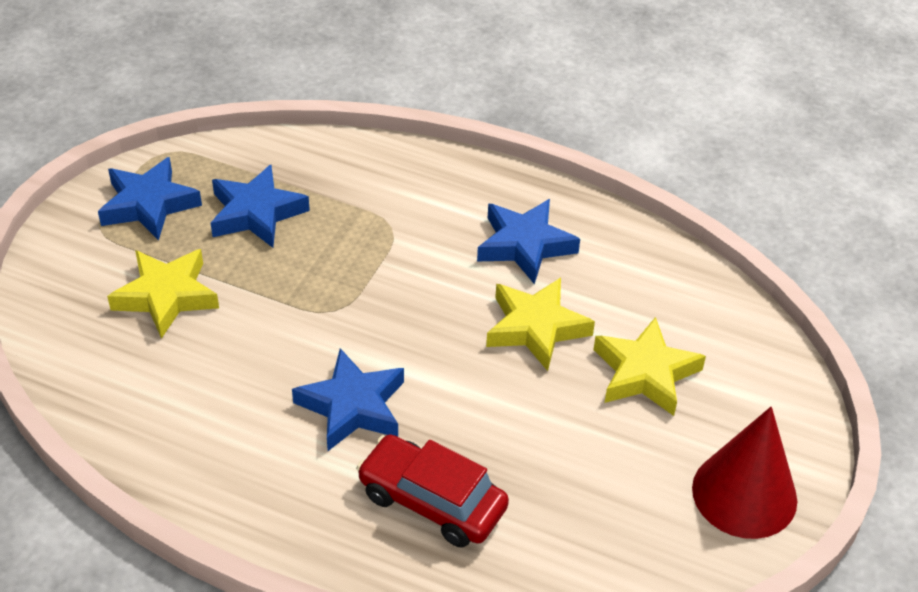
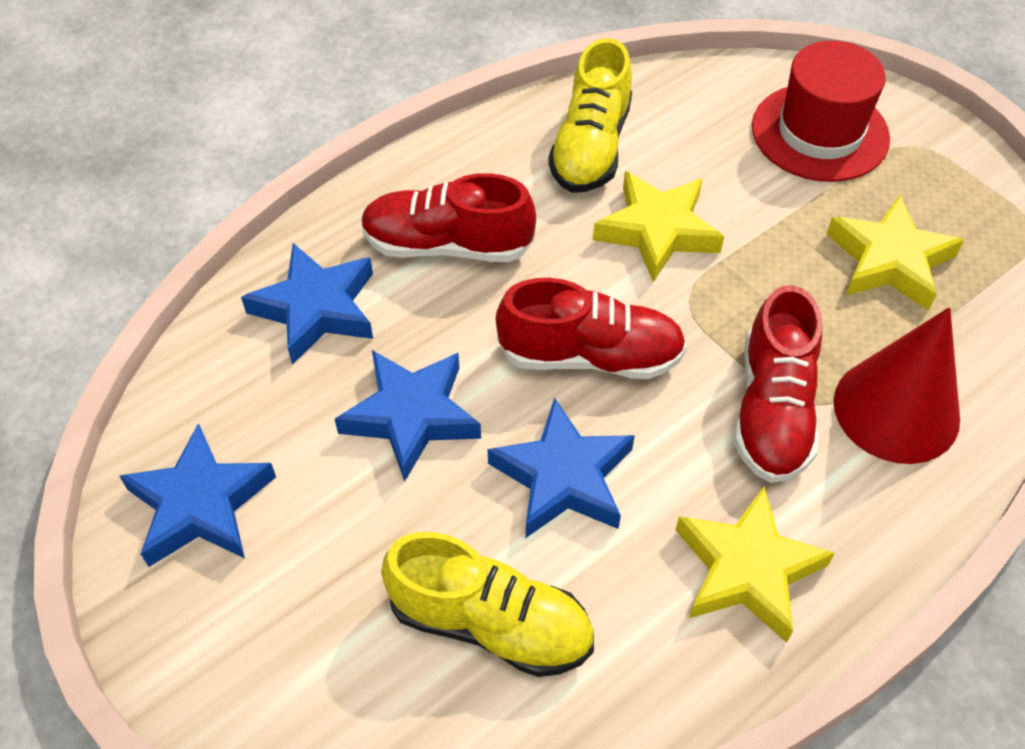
red car: [356,434,509,548] = 1 -> none = 0
red hat: none = 0 -> [752,41,890,182] = 1
red shoe: none = 0 -> [361,173,536,262] [496,278,687,379] [734,285,822,483] = 3
yellow shoe: none = 0 -> [381,532,594,677] [548,38,632,193] = 2

